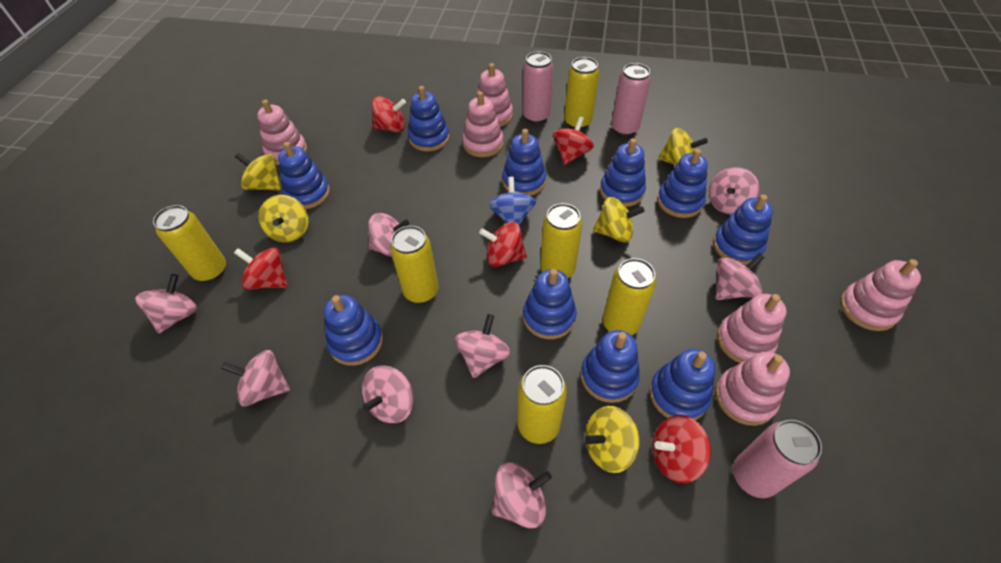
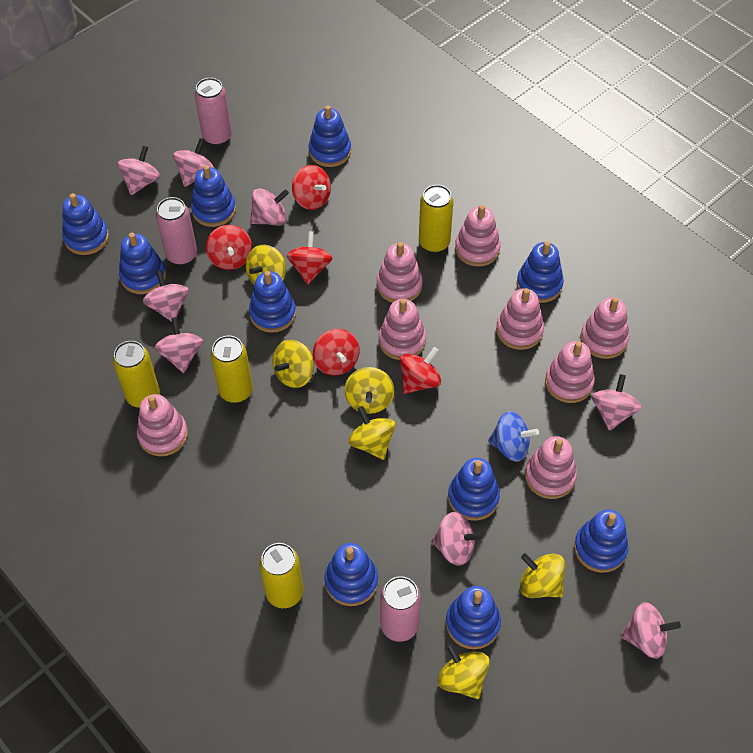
pink stacking toy: [257,99,307,165] [462,91,504,157] [477,63,513,127] [715,352,790,426] [717,294,786,363] [840,259,921,331] = 6 -> [137,394,188,456] [377,242,423,303] [379,299,426,360] [455,205,501,267] [496,288,544,350] [525,436,577,499] [545,341,595,403] [581,297,629,359] = 8
yellow can: [153,205,226,282] [390,226,439,303] [517,365,567,444] [540,203,582,278] [564,57,599,129] [603,258,656,335] = 6 -> [113,341,160,408] [211,336,253,403] [259,543,303,608] [419,185,453,253] = 4
yellow spinning top: [235,153,281,190] [259,195,308,242] [585,406,639,473] [593,197,645,242] [658,128,708,166] = 5 -> [246,245,286,285] [272,340,314,388] [344,367,394,414] [348,406,395,460] [438,643,490,699] [520,553,565,598] = 6

